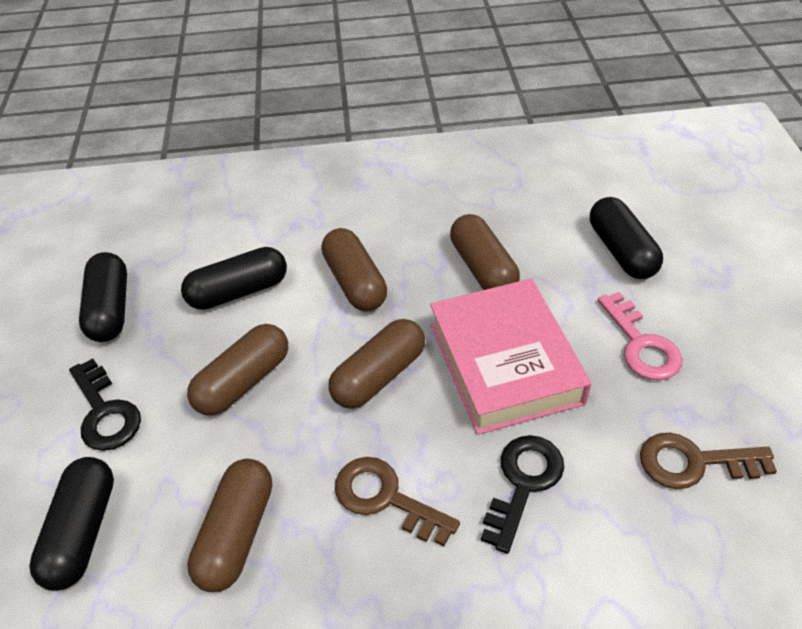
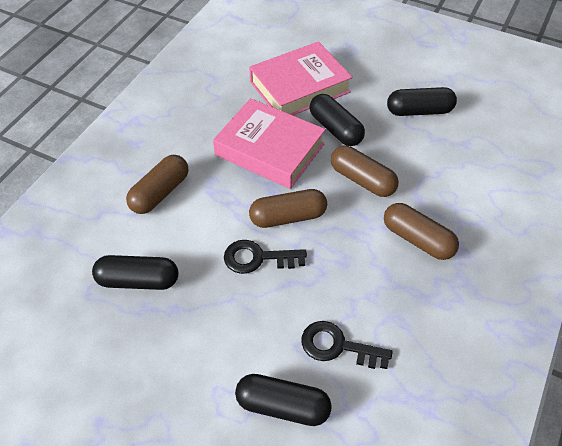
brown capsule: [187,324,288,416] [187,459,272,592] [321,228,387,311] [329,319,425,409] [450,214,520,290] = 5 -> [126,155,188,214] [249,189,327,228] [331,145,399,197] [384,203,459,260] = 4
brown key: [335,457,460,546] [640,433,777,489] = 2 -> none = 0
pink book: [430,279,591,435] = 1 -> [213,98,326,189] [249,41,353,115] = 2
pink key: [598,292,683,380] = 1 -> none = 0

